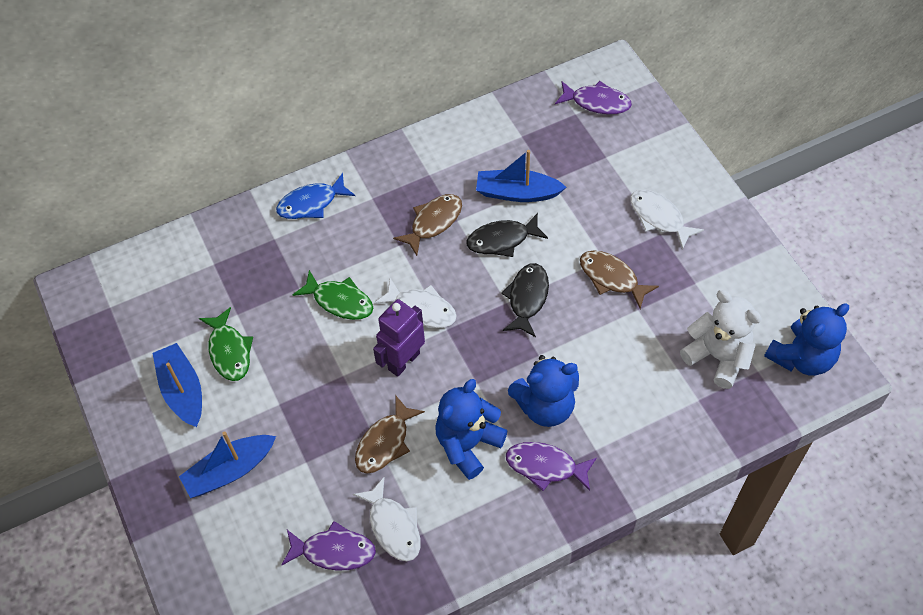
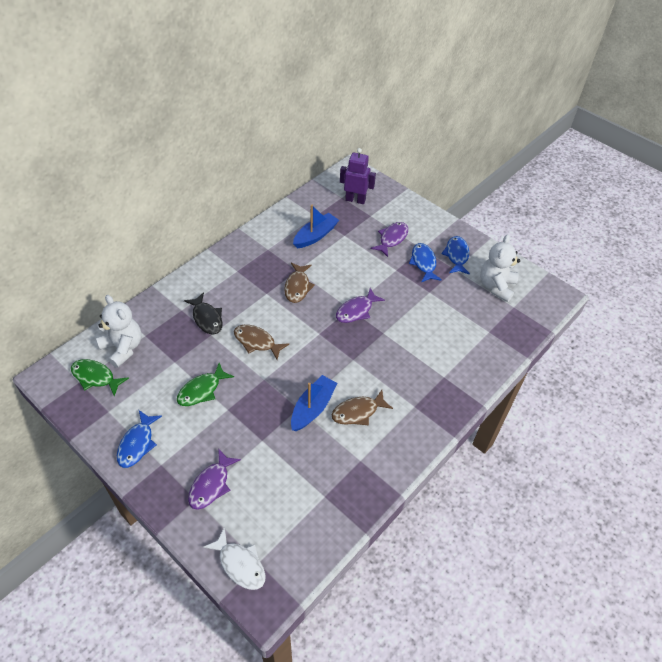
black fish: [467,213,548,257] [501,263,549,337] = 2 -> [184,292,223,334] = 1
blue boat: [153,343,202,427] [179,431,276,498] [476,150,566,202] = 3 -> [291,375,338,431] [293,205,339,248] = 2
blue fish: [276,173,355,219] = 1 -> [117,410,162,468] [409,243,442,282] [441,236,470,275] = 3
blue teddy bear: [435,379,508,480] [508,355,579,427] [764,303,849,376] = 3 -> none = 0
white fish: [353,477,421,561] [374,278,457,328] [631,190,704,250] = 3 -> [203,527,266,590] = 1
white teddy bear: [680,290,762,389] = 1 -> [96,295,142,368] [480,234,520,302] = 2

